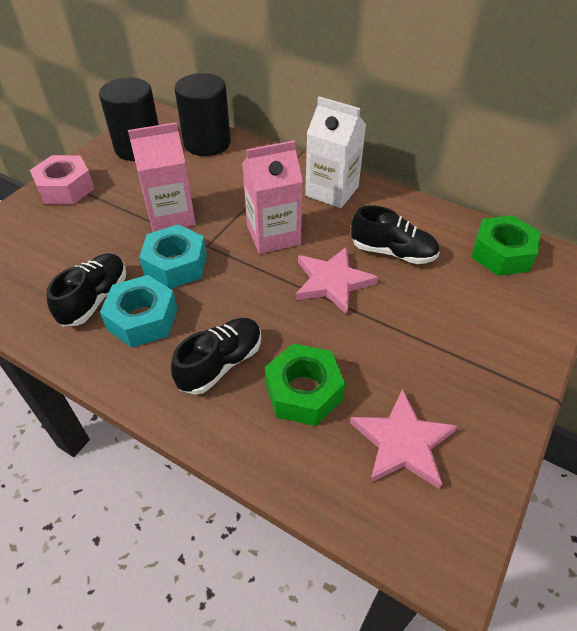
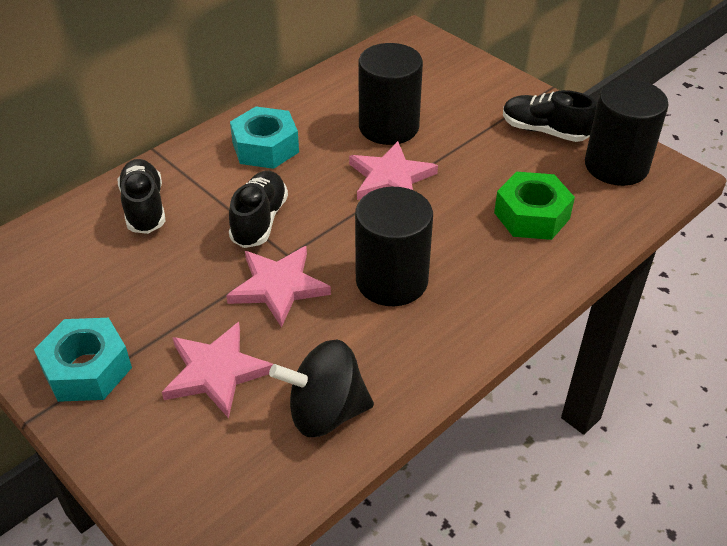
black cylinder: [99,78,159,161] [174,73,231,156] = 2 -> [355,187,433,306] [358,43,423,145] [585,79,669,186] = 3
black spinning top: none = 0 -> [269,340,374,437] = 1
green nut: [265,343,345,426] [471,215,541,276] = 2 -> [494,172,575,240] = 1
pink carton: [128,122,196,232] [242,140,303,254] = 2 -> none = 0
pink nut: [30,155,95,204] = 1 -> none = 0
pink star: [296,247,378,315] [350,389,457,489] = 2 -> [162,322,273,418] [226,246,331,328] [349,141,438,200] = 3
white carton: [305,96,366,208] = 1 -> none = 0

